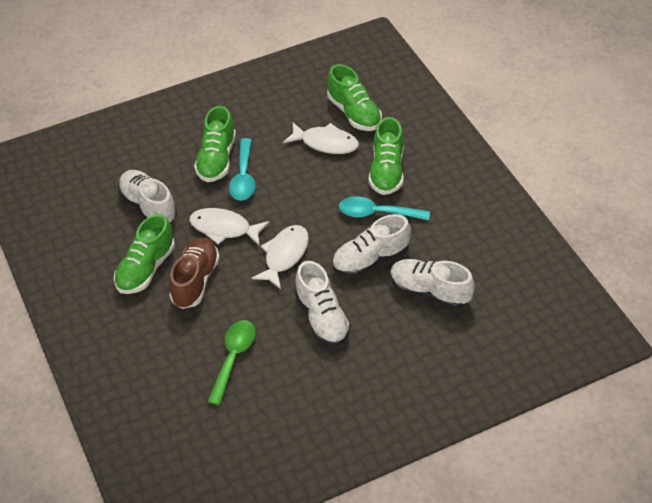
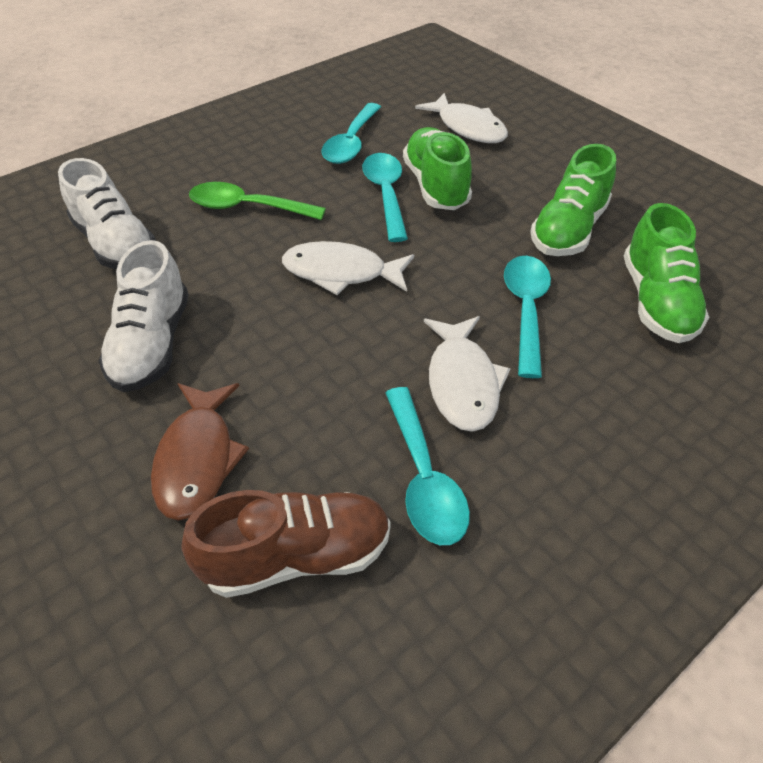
brown fish: none = 0 -> [151,383,249,521] = 1
green shoe: [114,214,175,294] [194,106,236,182] [327,64,382,131] [369,117,404,195] = 4 -> [403,127,472,210] [530,144,616,256] [624,203,709,343] = 3
turquoise spoon: [229,138,256,200] [339,196,430,220] = 2 -> [321,103,381,164] [362,153,408,242] [385,387,470,545] [504,256,551,378] = 4
white shoe: [118,170,177,224] [295,261,351,346] [332,214,411,277] [390,259,475,309] = 4 -> [58,158,156,269] [99,240,189,392] = 2

